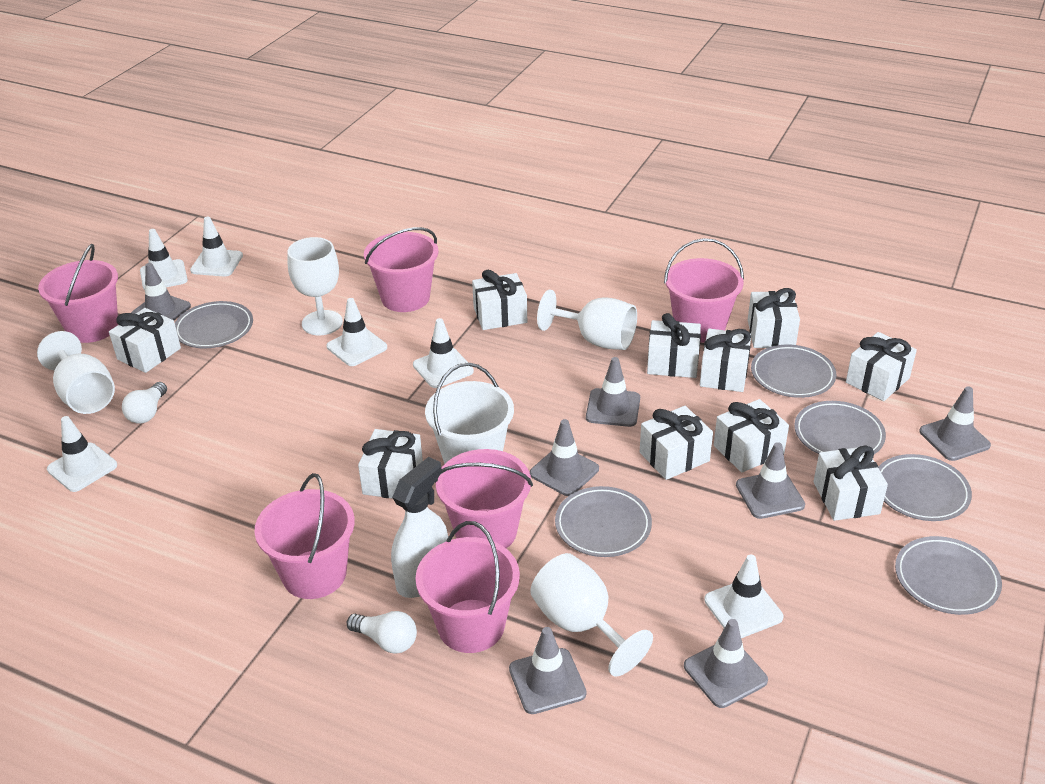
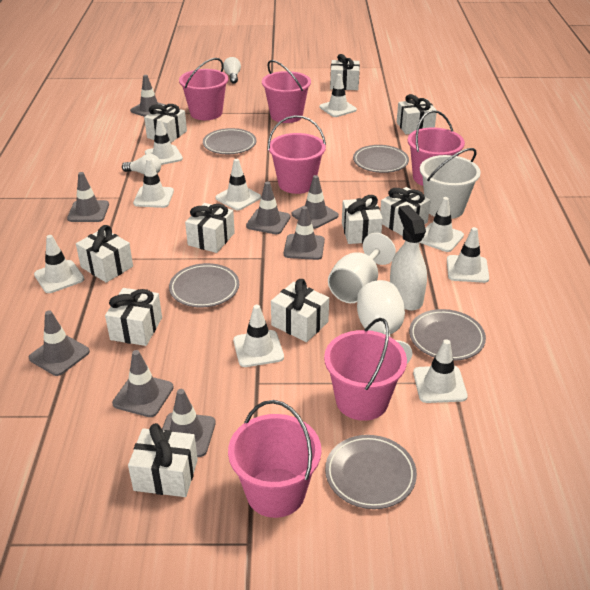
grey plate: [175,301,253,348] [555,486,652,557] [751,345,836,398] [794,401,886,454] [879,454,972,521] [895,536,1002,615] = 6 -> [169,263,239,308] [203,128,256,154] [325,435,417,509] [353,145,409,173] [409,309,486,361] = 5
grey traffic cone: [131,263,191,320] [509,627,587,714] [530,419,599,496] [586,357,640,427] [684,619,768,708] [736,442,805,519] [919,387,991,461] = 7 -> [29,310,90,376] [67,172,109,222] [112,350,174,417] [130,75,165,117] [162,389,216,457] [246,182,290,234] [284,206,325,260] [292,175,339,229] = 8
white goblet: [37,331,115,414] [287,237,343,335] [530,553,653,677] [537,290,637,350] = 4 -> [328,233,396,303] [357,280,413,363] = 2
white traffic cone: [47,416,117,492] [140,229,188,290] [190,217,243,277] [326,298,387,366] [413,318,474,388] [704,555,783,638] = 6 -> [34,235,84,293] [133,158,174,208] [145,119,183,165] [216,159,261,210] [233,305,284,367] [319,74,357,117] [413,339,468,403] [419,197,464,252] [447,227,489,283] = 9

